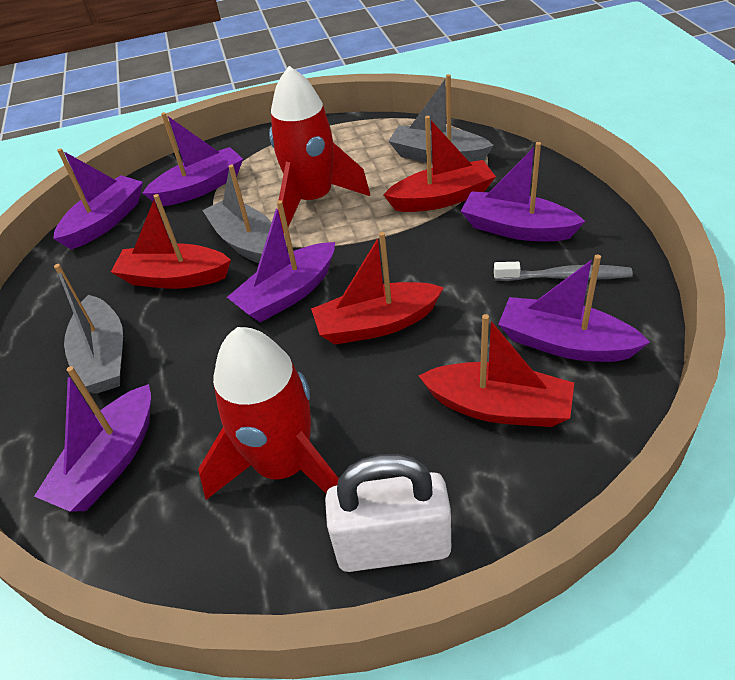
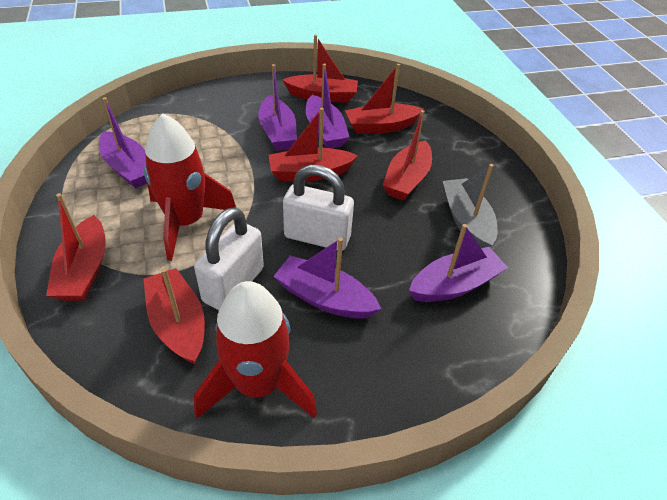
grey boat: [54,264,123,394] [202,165,272,264] [388,74,494,164] = 3 -> [443,164,498,248] = 1
grey toothbrush: [494,262,633,281] = 1 -> none = 0
purple boat: [34,366,151,512] [53,148,143,249] [143,112,243,206] [227,200,335,322] [461,142,585,241] [498,254,650,362] = 6 -> [99,97,147,188] [258,64,297,151] [273,238,381,319] [306,64,349,148] [409,224,508,302] = 5
red boat: [111,194,231,289] [311,232,444,345] [384,116,496,212] [418,314,574,427] = 4 -> [46,193,106,301] [143,268,205,365] [268,108,358,181] [282,35,358,103] [345,64,424,134] [383,110,432,201] = 6
white padlock: [325,454,451,572] = 1 -> [194,207,264,310] [283,165,354,251] = 2

